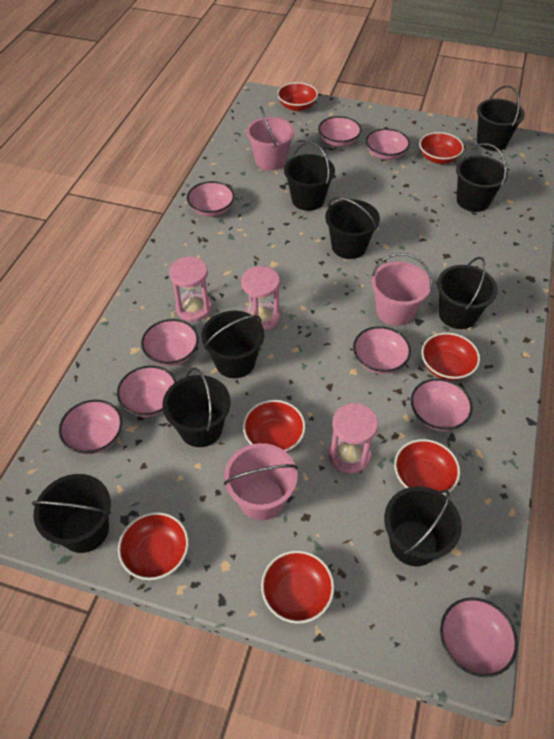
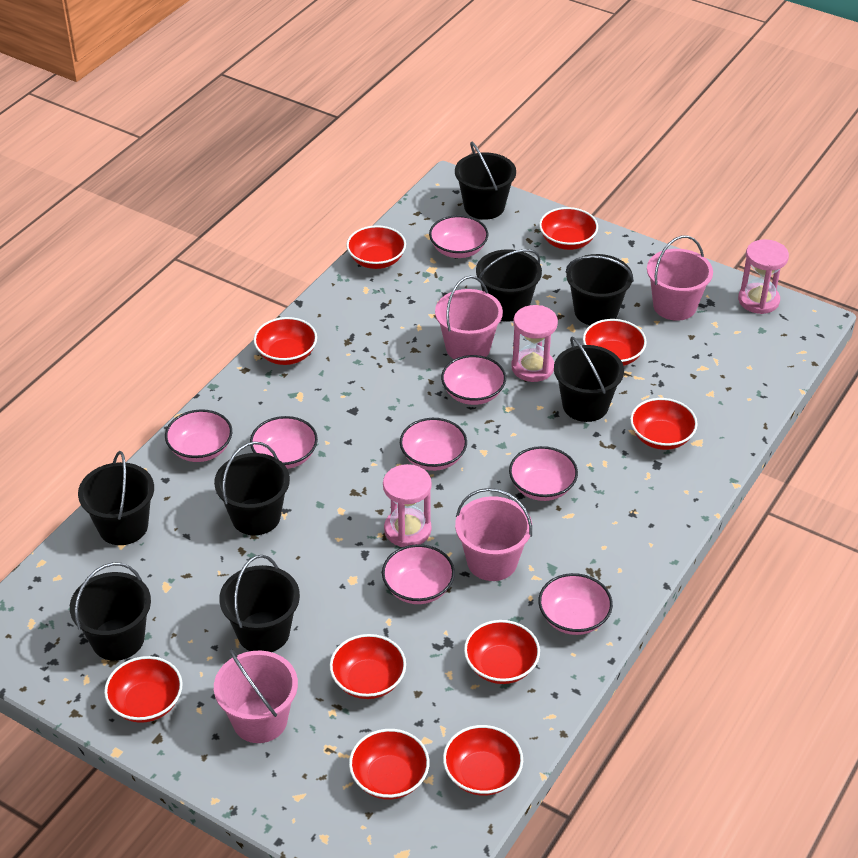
black bucket: [32,474,111,553] [163,367,231,447] [201,311,264,378] [284,142,335,211] [325,197,380,259] [384,486,462,566] [437,257,498,329] [456,143,508,212] [477,85,525,151] = 9 -> [70,562,151,661] [78,451,154,545] [214,442,290,535] [219,555,300,652] [455,142,516,220] [476,249,542,321] [554,337,624,422] [566,254,634,325] = 8
pink bowl: [59,400,122,454] [117,366,176,417] [141,319,199,366] [187,181,234,217] [318,116,361,147] [353,326,411,374] [366,128,410,160] [411,378,473,431] [440,597,518,677] = 9 -> [165,409,232,462] [250,416,318,469] [382,544,455,604] [400,418,467,471] [429,215,488,258] [441,355,506,405] [509,446,578,501] [538,573,613,635] = 8
pink bucket: [224,443,298,520] [247,106,295,170] [371,253,432,326] = 3 -> [214,649,298,743] [435,276,503,359] [455,488,532,581] [647,236,713,321] = 4
red bowl: [118,512,189,580] [243,400,306,452] [261,550,334,624] [277,82,318,111] [394,439,460,495] [419,132,464,164] [421,332,480,381] = 7 -> [104,656,182,723] [254,317,317,365] [330,634,406,699] [346,225,406,269] [349,729,429,799] [443,725,523,796] [464,620,540,684] [539,207,598,250] [583,319,647,366] [630,398,698,450] = 10

